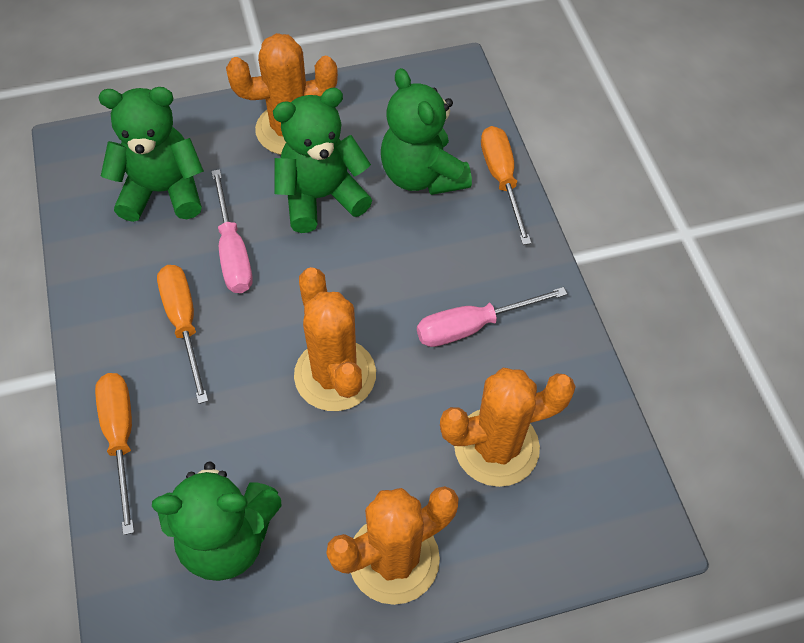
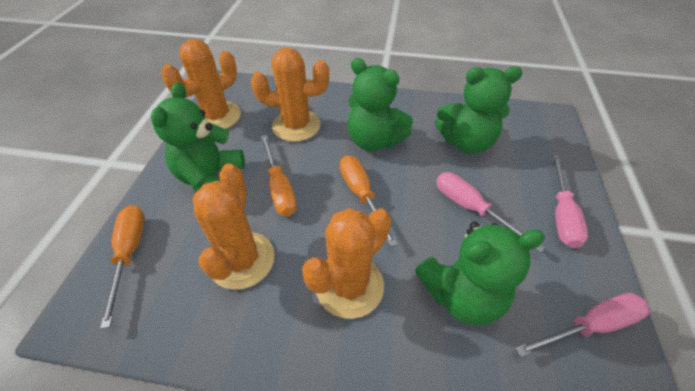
pink screwdriver: [211,169,253,293] [417,287,567,347] = 2 -> [436,172,544,253] [515,293,650,357] [552,154,588,248] = 3

